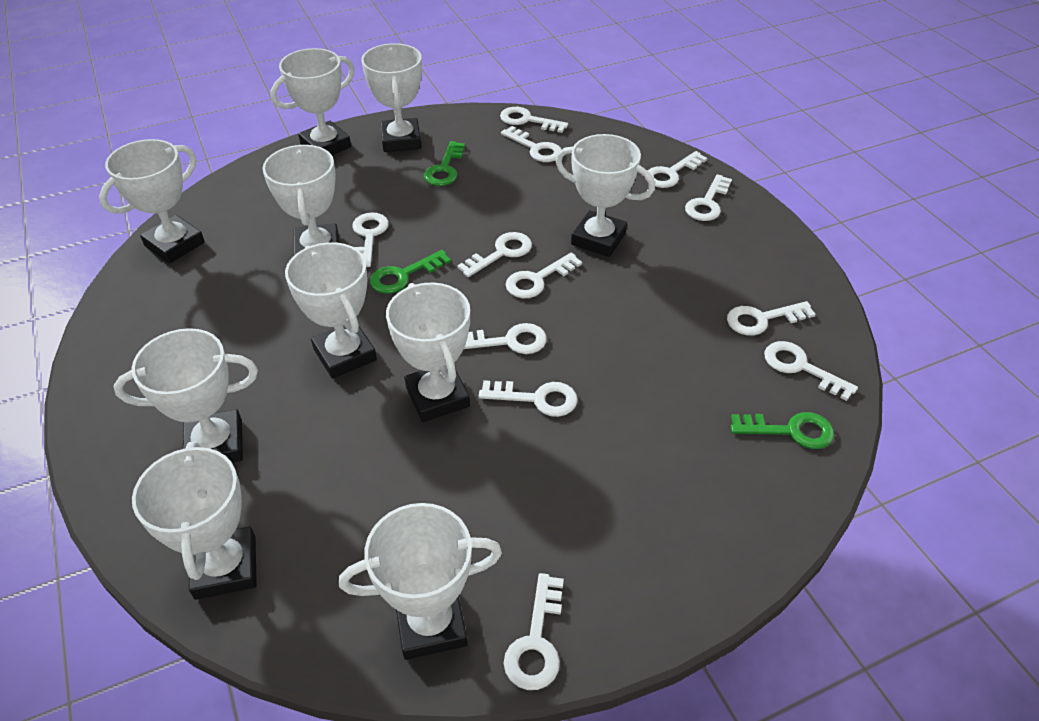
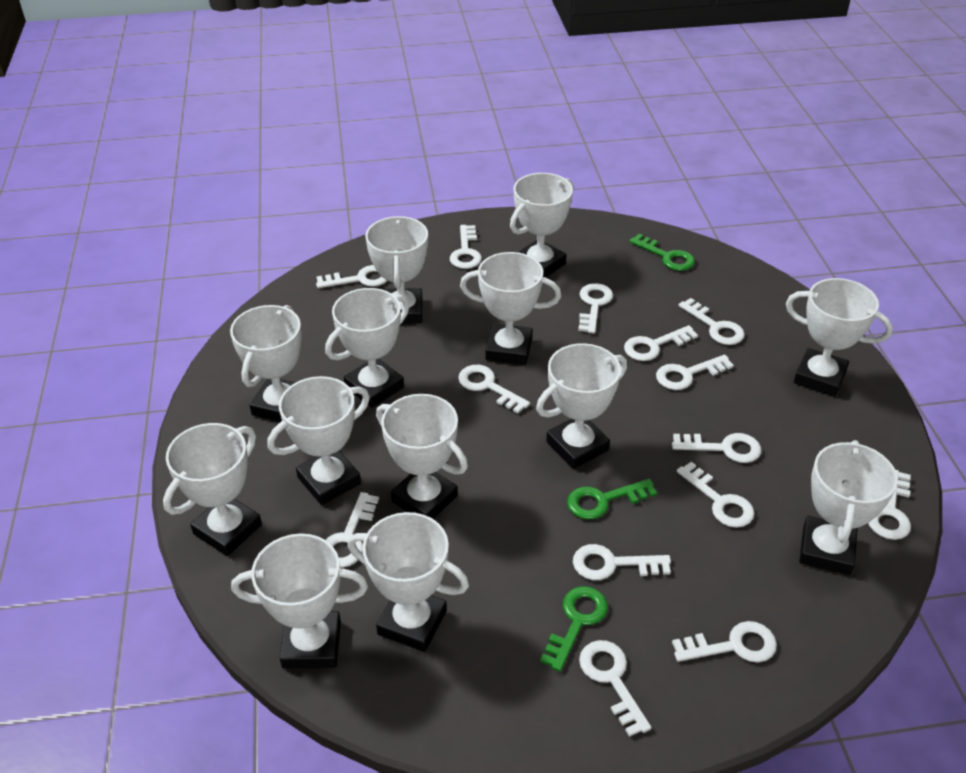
white key: [352,212,389,267] [457,232,532,277] [464,323,547,354] [479,380,578,417] [500,107,568,133] [501,126,562,162] [504,573,564,690] [506,253,582,298] [645,151,707,188] [685,174,732,221] [727,301,816,336] [764,341,858,401] = 12 -> [316,265,388,288] [326,492,379,568] [450,225,482,269] [458,365,530,414] [573,544,671,580] [578,283,613,334] [579,640,651,737] [624,325,698,361] [656,355,734,390] [672,433,761,463] [672,621,777,662] [677,462,755,528] [678,298,745,345] [868,470,911,540] = 14
white trophy: [99,139,205,264] [114,328,258,463] [132,441,257,600] [262,145,339,256] [271,48,355,155] [285,242,377,379] [339,503,502,660] [361,43,422,152] [386,282,470,422] [555,134,655,257] = 10 -> [163,423,262,556] [230,305,302,422] [231,533,368,669] [267,376,370,505] [325,288,410,408] [347,512,469,652] [365,216,428,324] [376,394,468,519] [460,252,561,365] [510,173,574,277] [536,343,627,469] [786,278,893,396] [799,440,898,575] = 13

